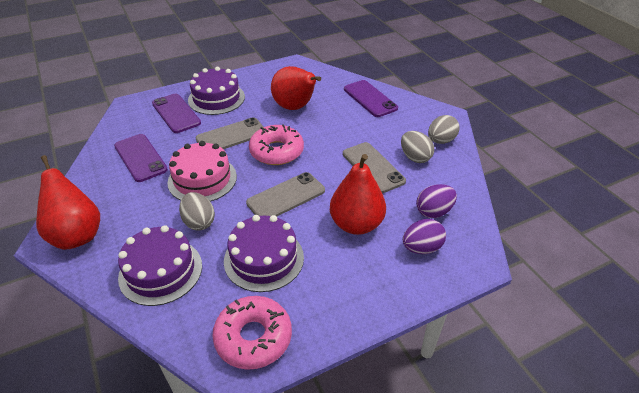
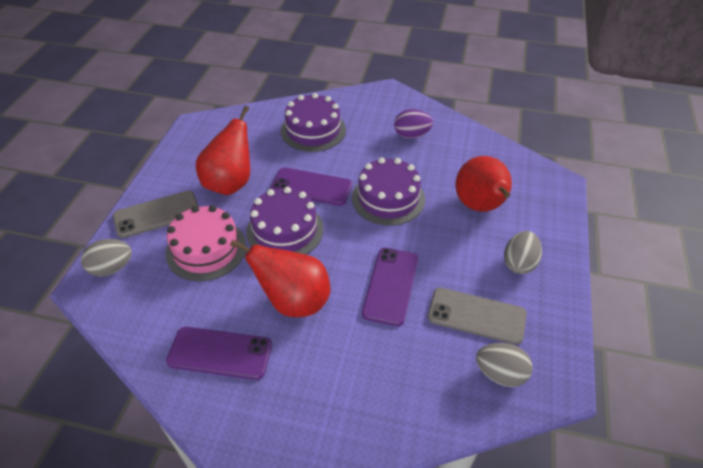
grey phone: [195,117,263,149] [246,172,325,216] [343,142,406,193] = 3 -> [113,191,199,238] [428,287,527,345] = 2
pink donut: [212,296,292,370] [249,124,304,165] = 2 -> none = 0
purple egg: [403,219,446,254] [416,184,457,218] = 2 -> [394,109,433,139] = 1

